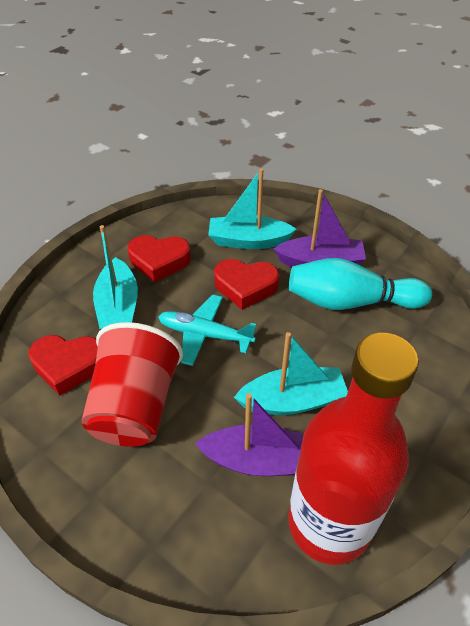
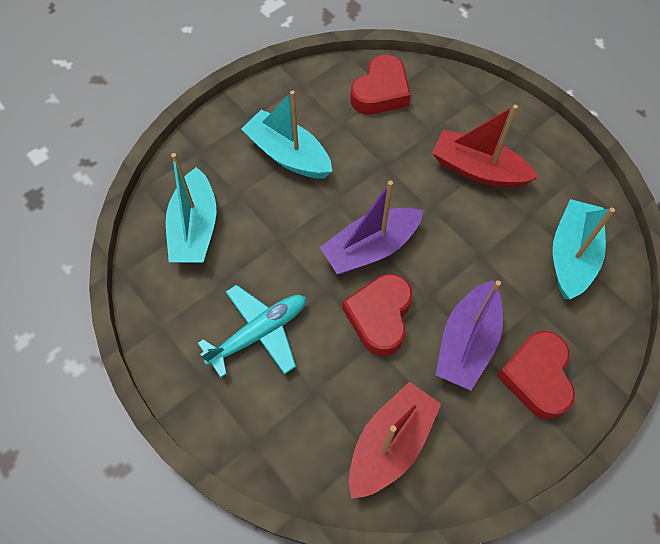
red boat: none = 0 -> [349,382,441,499] [432,105,539,188] = 2
red bottle: [288,332,419,565] = 1 -> none = 0
red cup: [81,322,183,447] = 1 -> none = 0
turquoise bowling pin: [289,258,432,310] = 1 -> none = 0

